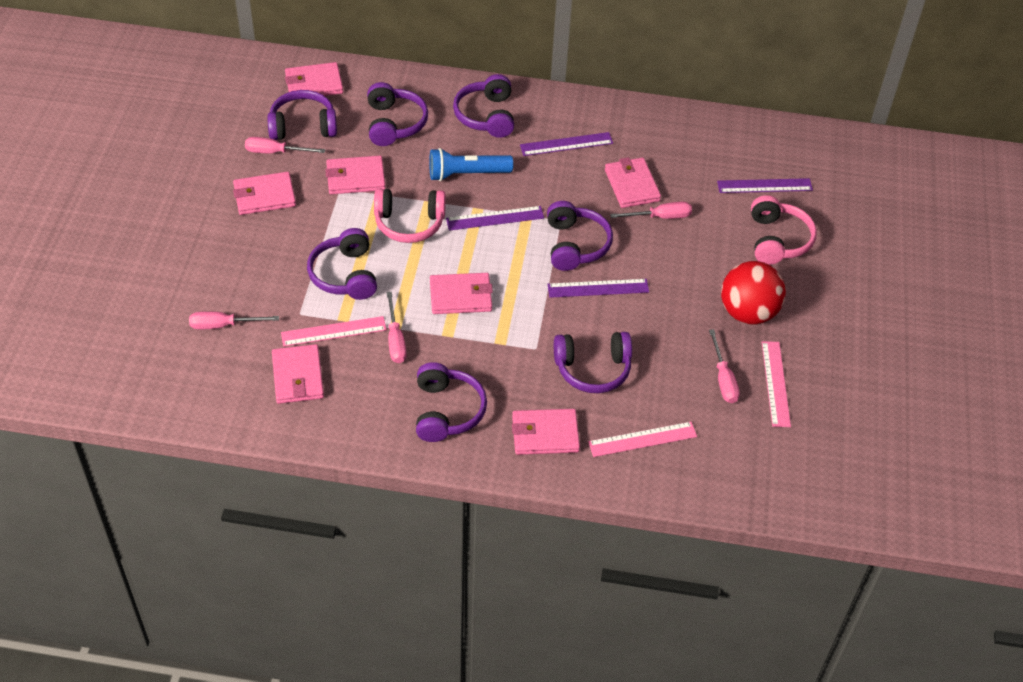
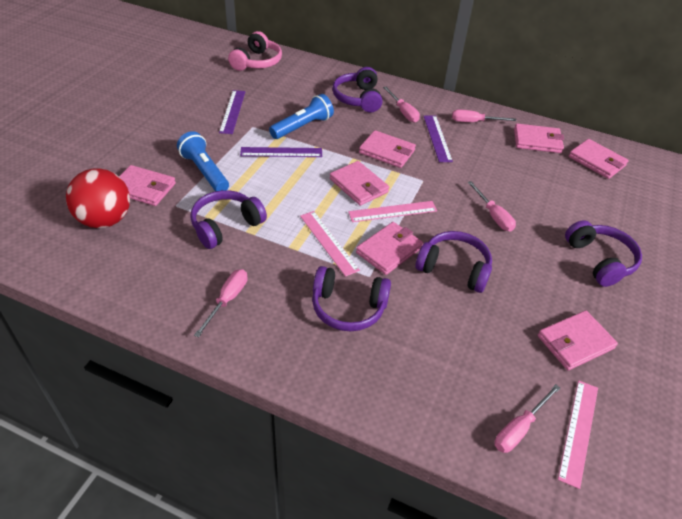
blue flashlight: [429,148,513,181] = 1 -> [177,131,229,191] [269,94,334,139] = 2
pink headphones: [374,188,446,243] [751,195,817,265] = 2 -> [228,31,282,71] = 1
purple headphones: [267,90,337,140] [307,228,377,300] [367,82,428,146] [416,362,487,442] [453,74,514,138] [547,201,613,271] [554,332,632,393] = 7 -> [190,190,267,249] [312,266,391,331] [332,67,382,113] [415,231,492,293] [565,220,642,287] = 5
purple ruler: [446,206,544,231] [520,132,613,156] [548,279,649,298] [717,178,813,193] = 4 -> [219,90,245,134] [240,147,322,157] [424,115,453,162] = 3

